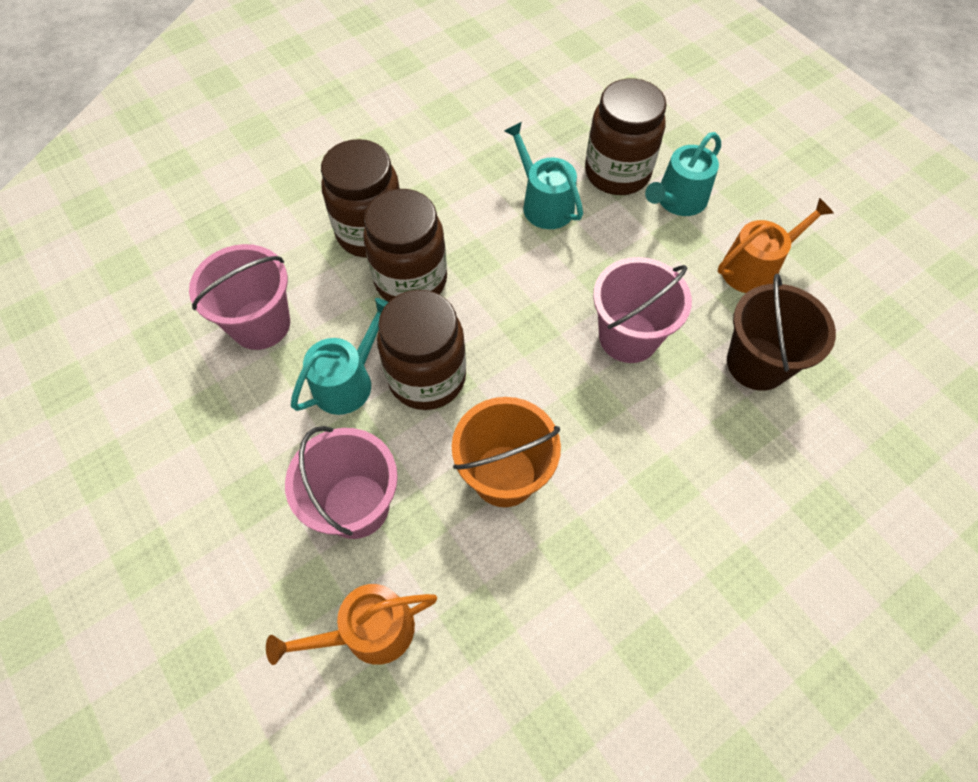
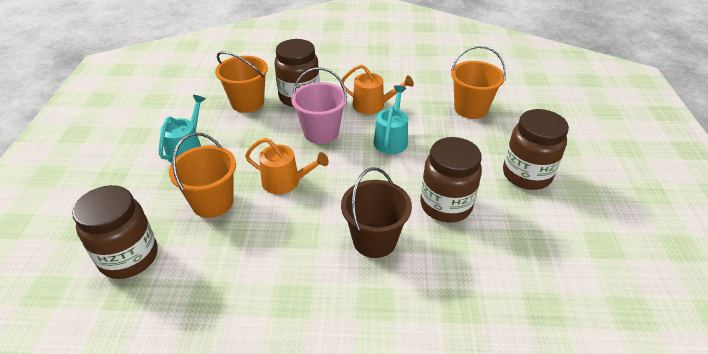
orange bucket: [452,397,561,507] = 1 -> [169,133,236,218] [215,51,268,113] [451,46,506,119] = 3
pink bucket: [189,244,290,350] [285,426,398,539] [593,257,692,363] = 3 -> [291,68,347,144] = 1
turquoise watering can: [291,298,388,415] [505,122,583,229] [645,132,721,216] = 3 -> [159,95,206,163] [374,85,408,154] = 2

